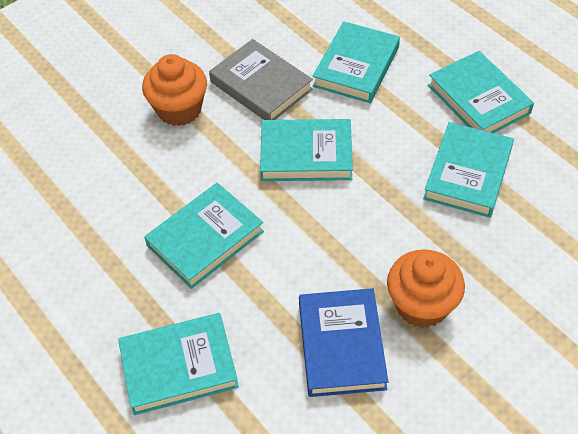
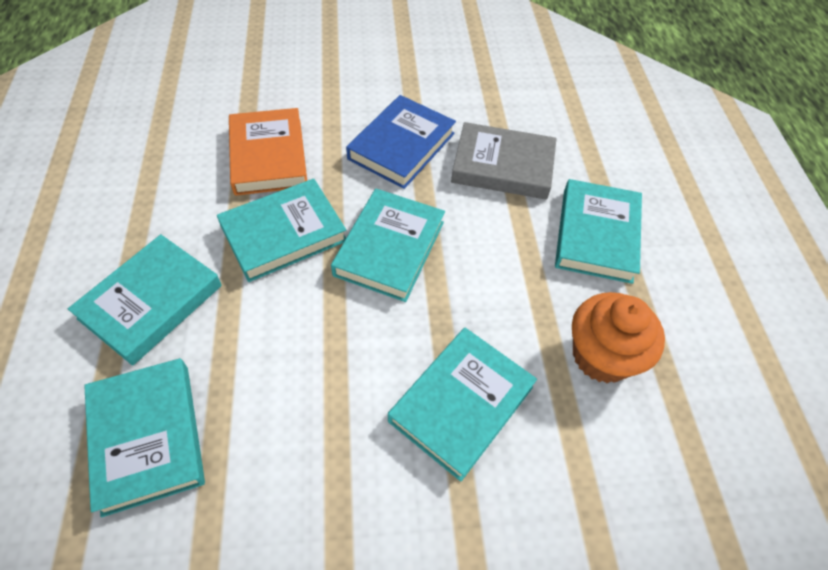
orange book: none = 0 -> [229,108,307,196] = 1
orange cupcake: [142,54,207,126] [387,249,465,328] = 2 -> [572,292,665,383] = 1

